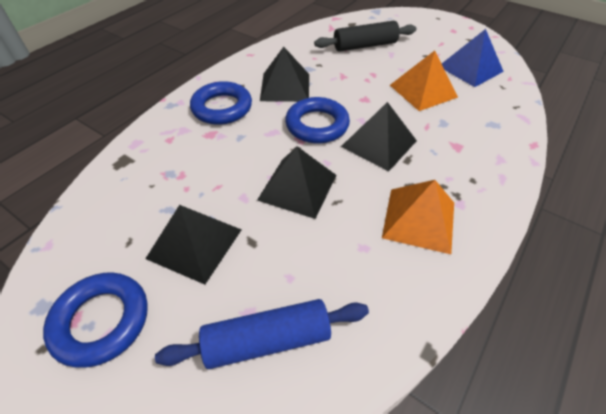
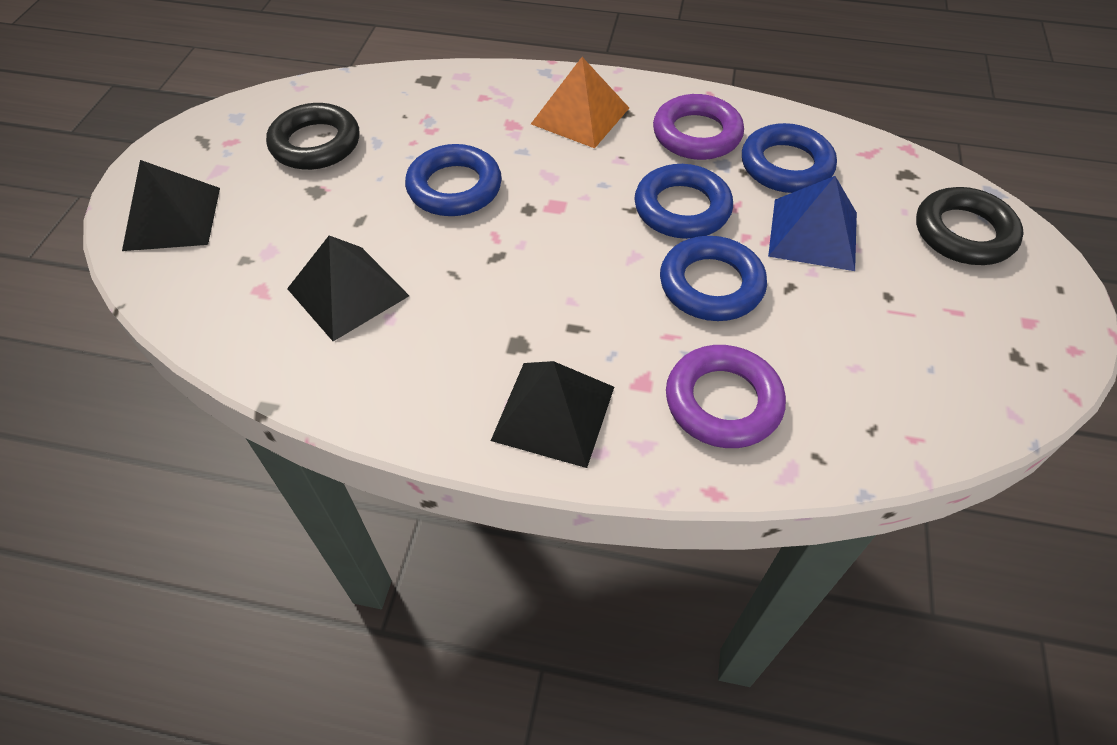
black pyramid: [145,205,242,284] [257,146,336,219] [260,47,309,102] [341,102,417,171] = 4 -> [122,160,220,251] [287,235,409,341] [491,361,614,468] = 3
black ring: none = 0 -> [266,103,359,170] [916,187,1024,265] = 2
black rolling pin: [314,21,417,52] = 1 -> none = 0
blue ring: [43,272,148,368] [190,81,252,125] [285,97,350,143] = 3 -> [405,144,502,216] [634,164,733,239] [660,236,767,321] [742,123,837,193] = 4
blue rolling pin: [155,299,369,369] = 1 -> none = 0
orange pyramid: [382,180,454,254] [390,51,458,111] = 2 -> [531,57,629,148] = 1
purple ring: none = 0 -> [653,94,744,160] [666,345,786,448] = 2

